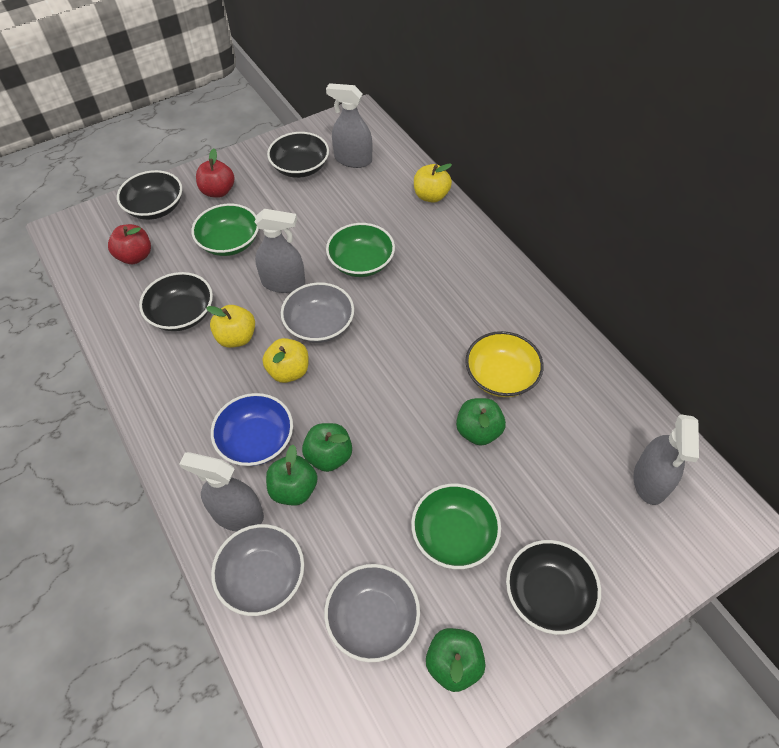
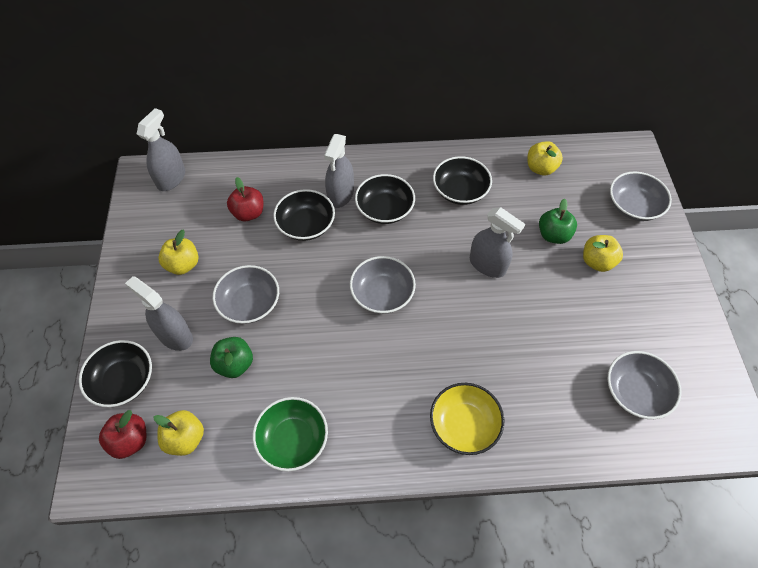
blue bowl: [211,393,293,466] = 1 -> none = 0
green apple: [266,445,318,505] [302,423,352,472] [426,628,486,692] [456,398,506,446] = 4 -> [210,337,253,378] [539,199,577,244] = 2
green bowl: [192,204,259,256] [326,223,395,277] [411,484,501,569] = 3 -> [253,397,328,471] = 1
grey bowl: [211,524,304,616] [281,282,354,343] [324,564,420,662] = 3 -> [213,265,279,324] [350,256,416,314] [608,351,681,419] [610,171,672,221] = 4
yellow apple: [206,305,255,348] [262,338,308,383] [414,163,452,203] = 3 -> [154,410,204,456] [158,229,198,275] [527,141,563,175] [583,235,623,272] = 4

